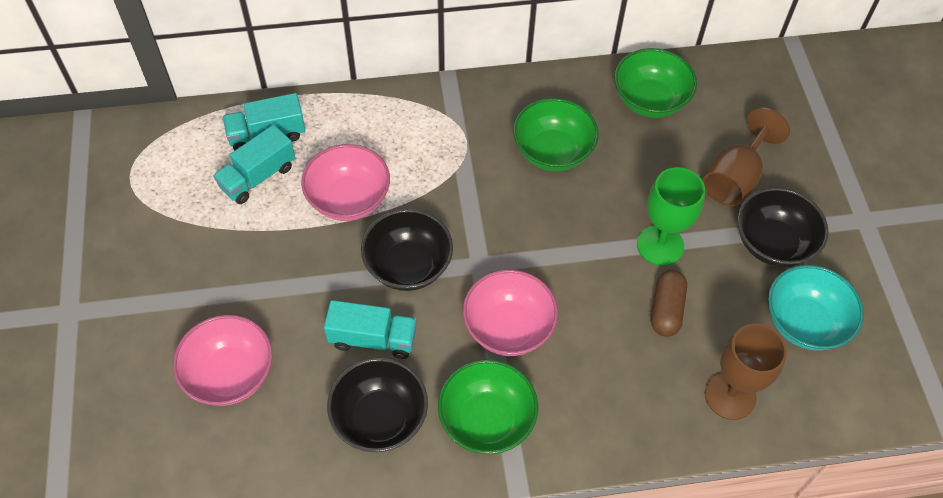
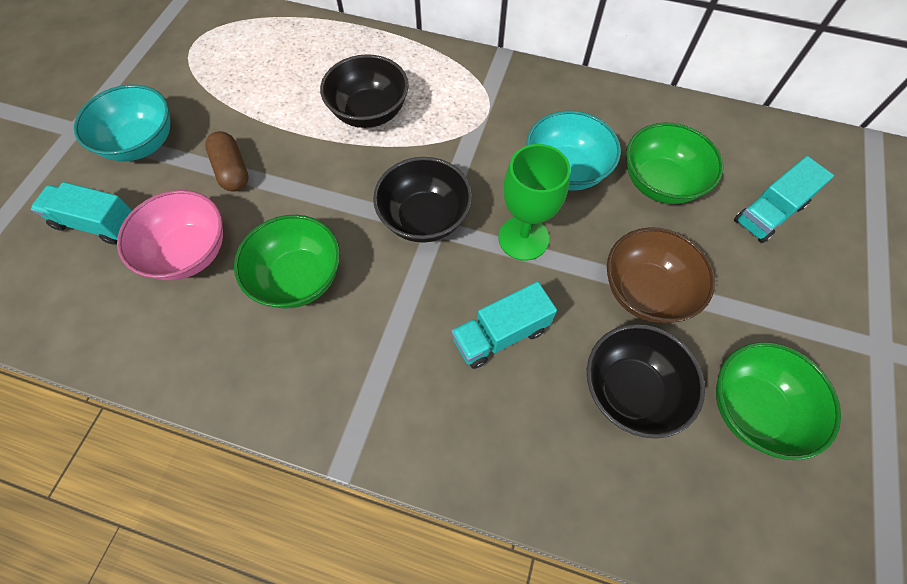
brown bowl: none = 0 -> [607,227,715,323] = 1
brown goblet: [703,107,790,206] [705,324,787,420] = 2 -> none = 0
pink bowl: [173,315,272,406] [301,144,390,221] [463,270,558,356] = 3 -> [117,190,223,280] = 1
turquoise bowl: [768,265,864,351] = 1 -> [74,85,171,161] [526,111,621,191] = 2

